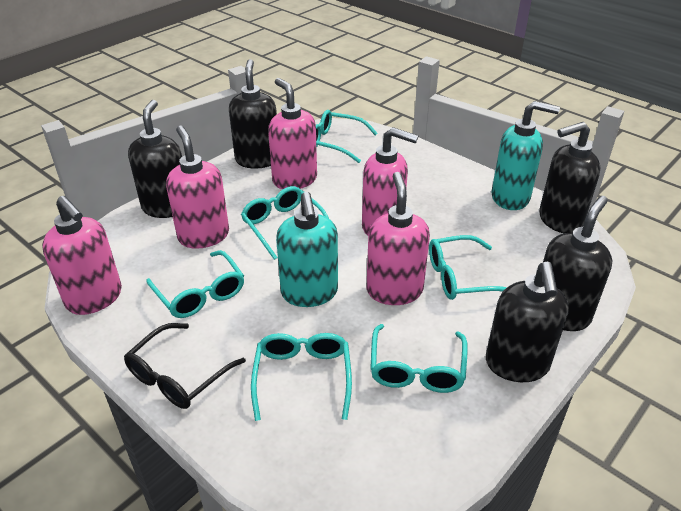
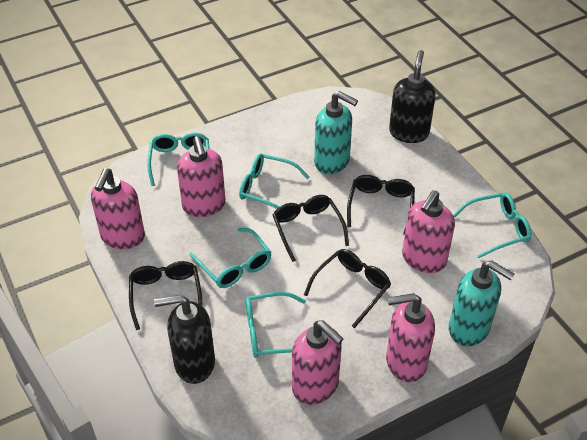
black glasses: [124,323,246,409] = 1 -> [129,261,202,330] [272,195,349,262] [304,249,391,328] [347,175,415,235] = 4
black soap dispenser: [128,100,182,218] [229,59,277,169] [486,262,569,382] [539,122,600,233] [543,196,612,331] = 5 -> [154,295,215,384] [389,50,436,143] = 2
turquoise glasses: [146,250,244,318] [241,186,329,260] [251,333,352,421] [316,110,378,163] [370,324,468,393] [429,235,507,300] = 6 -> [147,132,210,186] [189,228,272,288] [239,154,309,209] [245,292,306,358] [453,193,532,258] = 5

